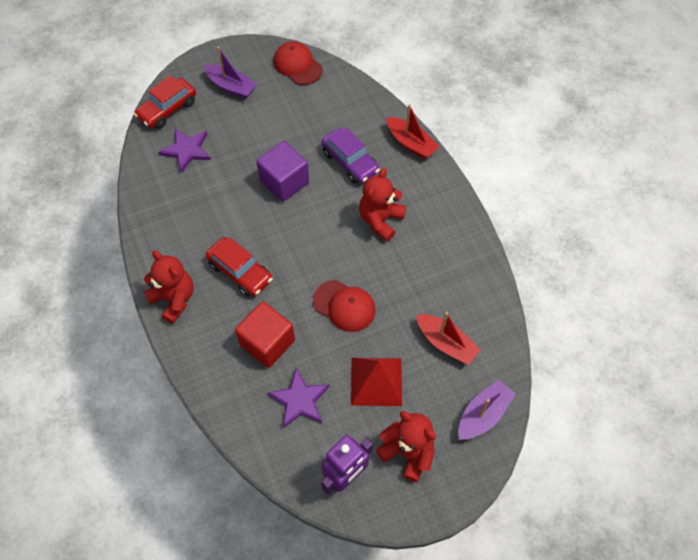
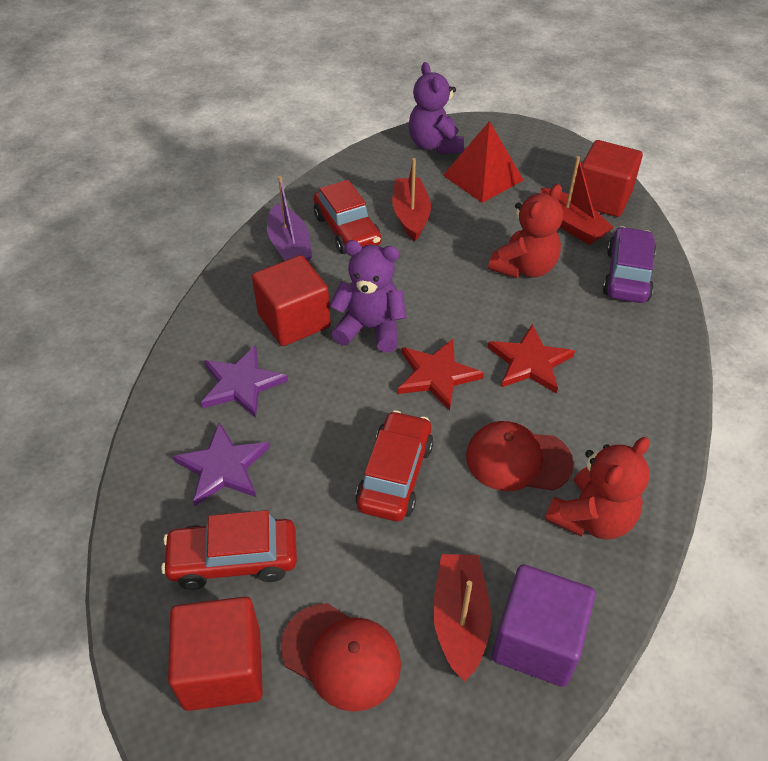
purple boat: [203,47,257,99] [458,379,515,440] = 2 -> [267,176,312,262] = 1
purple robot: [321,435,373,494] = 1 -> none = 0
purple teddy bear: none = 0 -> [329,240,407,352] [408,62,464,154] = 2
red boat: [386,104,440,159] [416,312,481,365] = 2 -> [392,158,431,241] [433,554,491,682] [541,156,614,245] = 3
red car: [134,75,196,129] [206,237,273,297] = 2 -> [161,510,297,590] [314,180,381,254] [355,410,433,521] = 3
red cube: [235,301,295,368] = 1 -> [168,597,263,711] [252,255,331,346] [581,140,643,217] = 3
red star: none = 0 -> [398,339,484,411] [488,324,575,394] = 2
red teddy bear: [144,250,194,324] [359,168,406,242] [376,411,436,482] = 3 -> [488,184,563,278] [545,437,650,540] = 2

